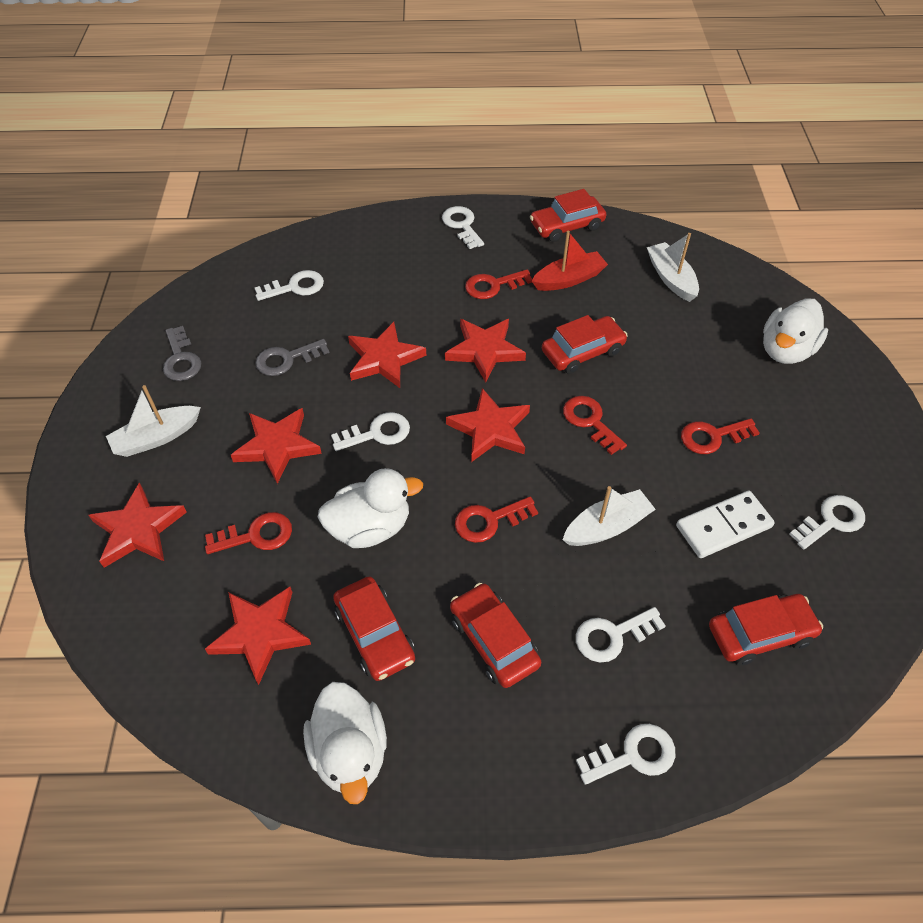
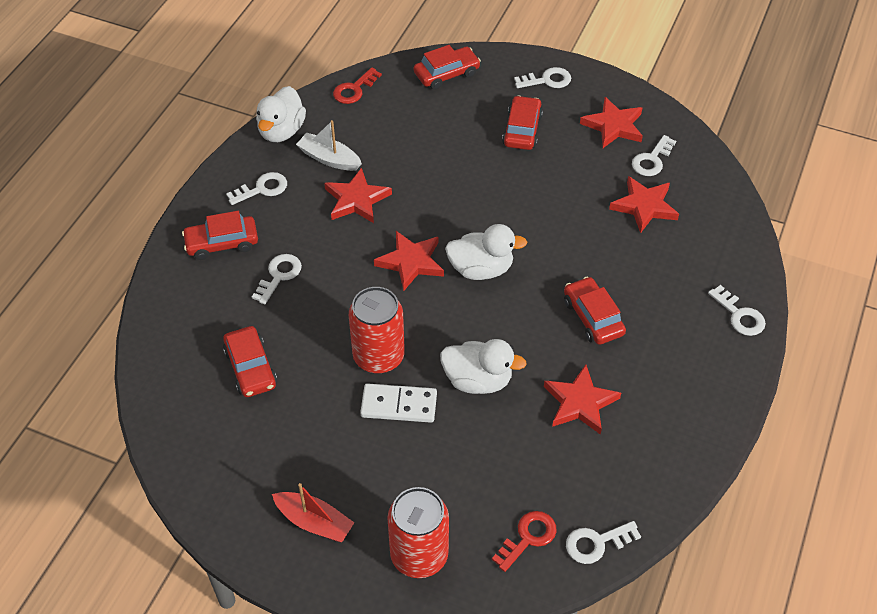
grey key: [163,326,202,381] [255,339,329,376] = 2 -> none = 0
red can: none = 0 -> [349,287,405,374] [387,487,449,578] = 2
red key: [205,512,292,554] [455,497,538,543] [465,270,533,299] [563,396,627,455] [681,418,760,454] = 5 -> [333,67,382,104] [492,511,557,572] = 2
red star: [89,482,187,568] [205,587,311,685] [231,408,322,484] [348,322,426,388] [445,319,526,383] [446,388,530,462] = 6 -> [324,168,392,223] [374,231,444,291] [544,365,621,435] [580,97,643,148] [609,176,679,233] = 5
white boat: [106,385,201,457] [563,486,656,546] [647,233,699,302] = 3 -> [296,120,362,171] = 1

